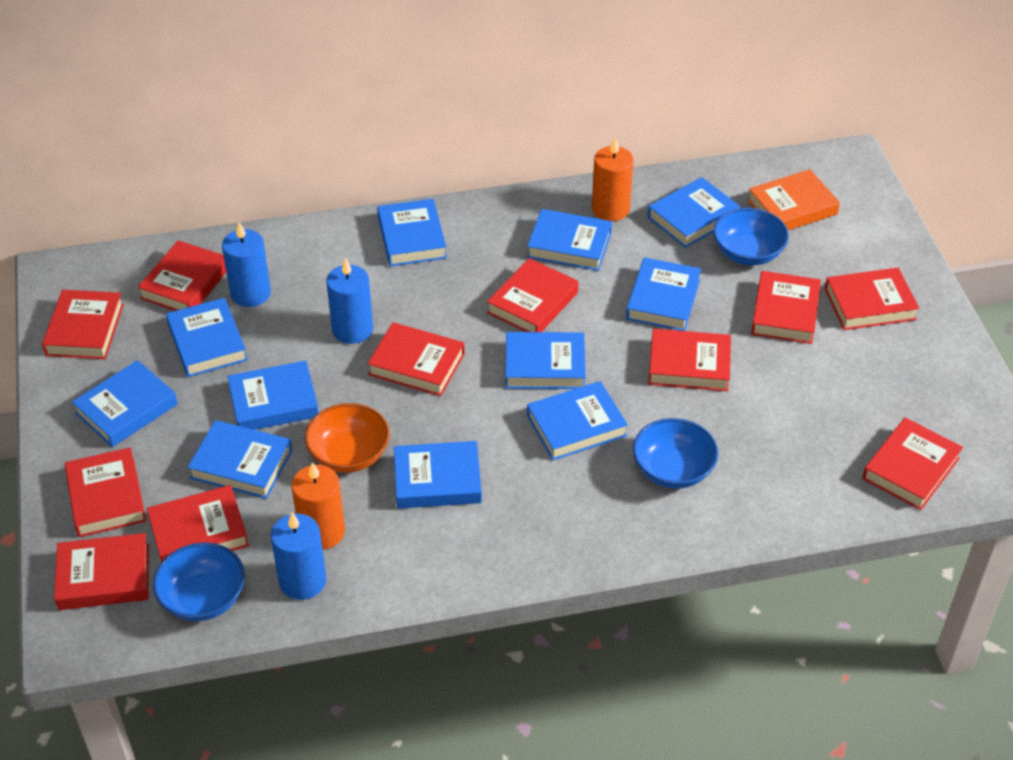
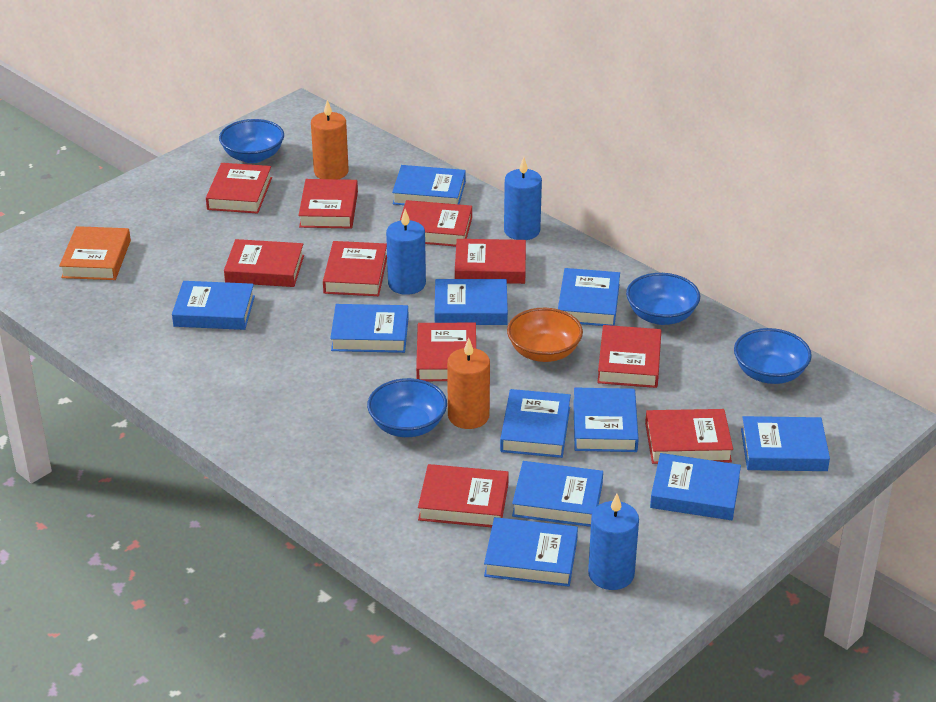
blue bowl: [153,543,245,621] [633,418,719,489] [713,208,789,265] = 3 -> [219,119,284,163] [367,378,447,437] [626,273,700,325] [734,328,812,384] = 4
red book: [42,290,124,359] [54,533,149,610] [65,447,146,537] [138,240,226,311] [147,485,249,562] [368,322,465,396] [487,258,578,332] [649,329,731,391] [751,271,821,344] [825,268,920,330] [862,418,963,510] = 11 -> [206,163,272,214] [224,239,304,287] [298,179,358,229] [323,241,387,296] [400,200,472,247] [416,323,476,381] [418,464,509,527] [455,239,526,284] [597,325,661,388] [645,409,733,464] = 10

